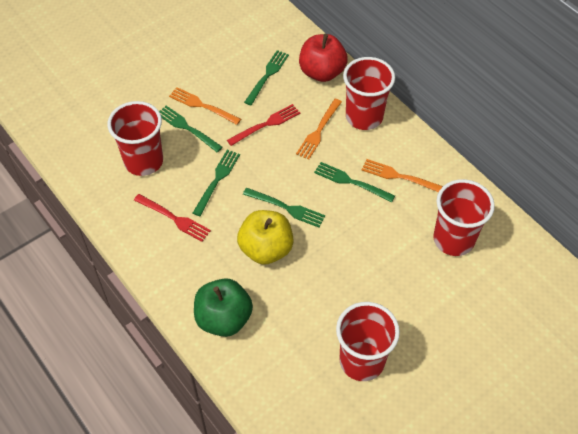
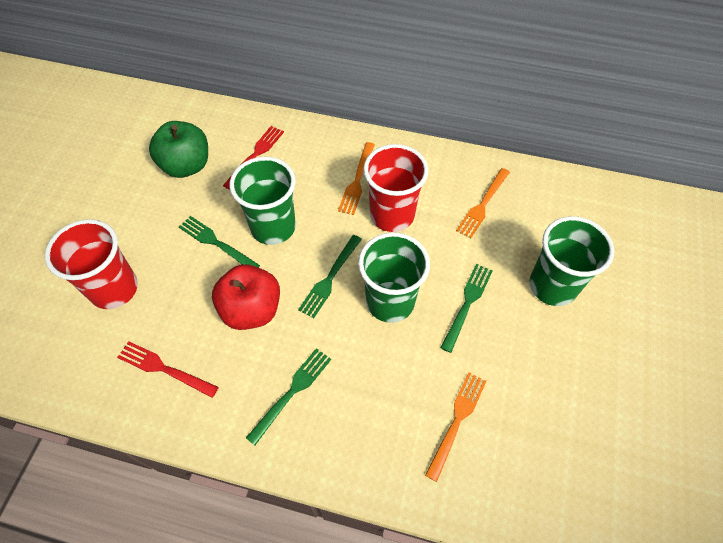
green cup: none = 0 -> [230,157,296,245] [358,232,430,323] [530,216,614,306] = 3
green fork: [159,106,223,152] [193,150,240,216] [243,188,325,228] [244,50,289,105] [314,162,395,202] = 5 -> [179,216,260,268] [246,348,331,445] [298,235,362,318] [441,264,493,353] = 4
red cup: [107,101,163,176] [336,302,400,381] [343,57,395,130] [433,179,495,256] = 4 -> [45,219,138,309] [363,144,429,232] = 2
yellow apple: [237,210,294,265] = 1 -> none = 0

